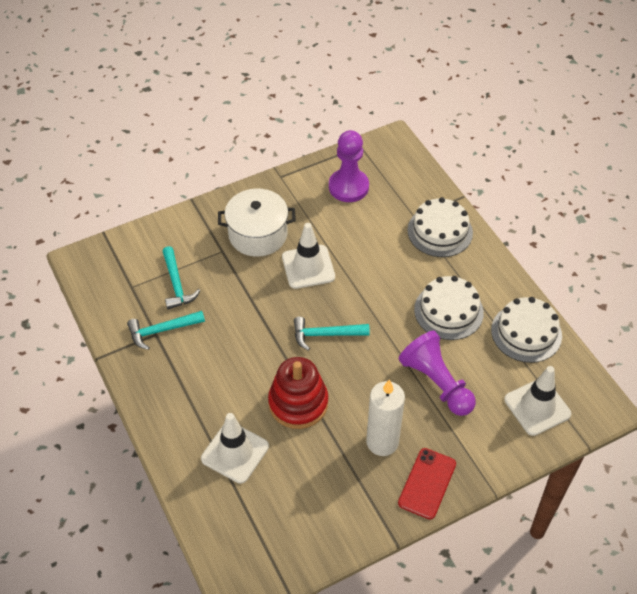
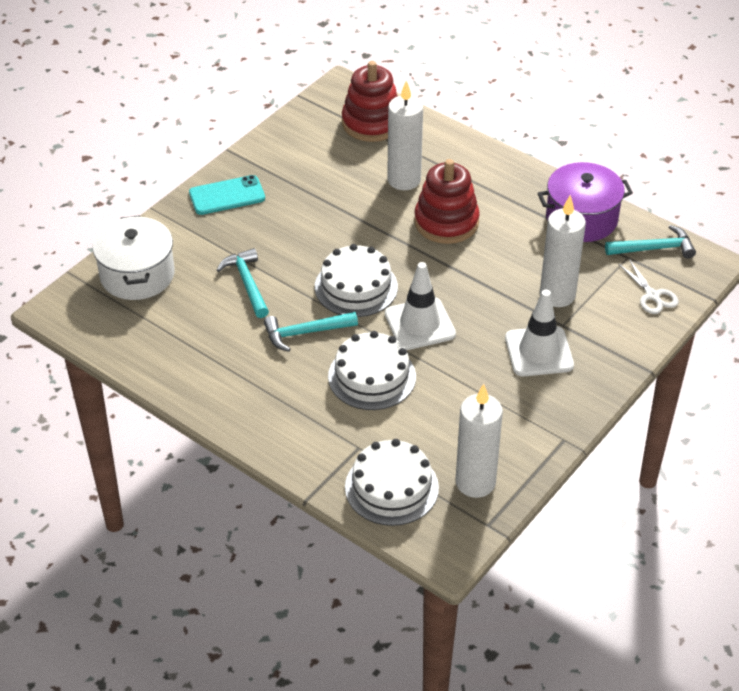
purple pawn: [329,130,369,202] [399,331,476,416] = 2 -> none = 0
purple pot: none = 0 -> [538,162,633,242] = 1
red phone: [398,448,456,519] = 1 -> none = 0
red stacking toy: [268,357,328,429] = 1 -> [342,61,398,142] [414,159,480,244] = 2
turquoise phone: none = 0 -> [189,175,265,215] = 1
white candle: [366,379,405,456] = 1 -> [387,80,423,190] [455,384,503,498] [540,195,586,307] = 3
white scissors: none = 0 -> [618,259,679,314] = 1
white traffic cone: [201,413,269,484] [282,223,335,289] [504,366,571,436] = 3 -> [385,262,456,350] [505,290,574,376] = 2

